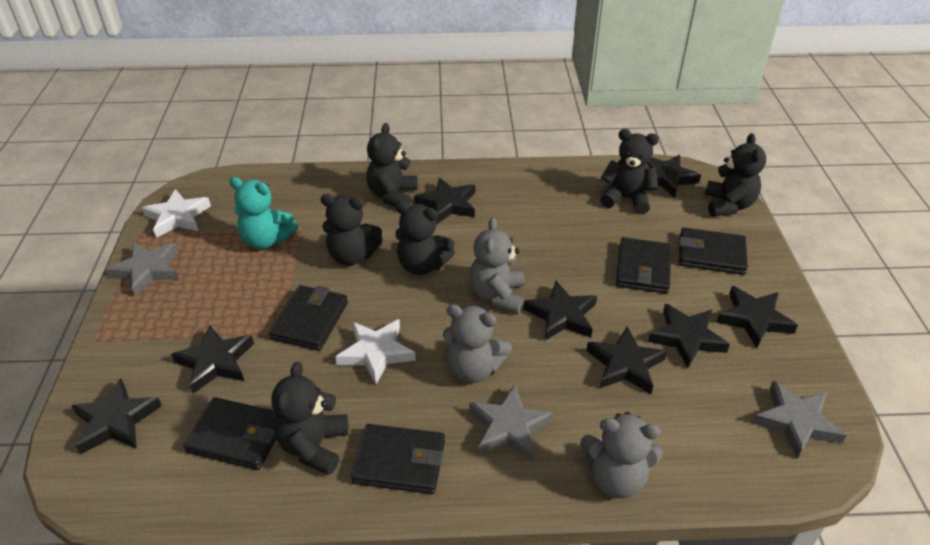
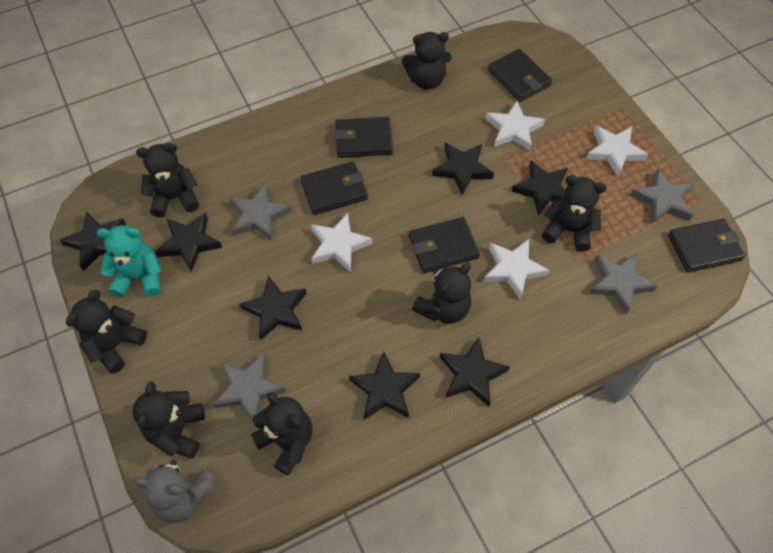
black star: [71,378,162,454] [171,325,254,394] [414,177,475,225] [523,281,597,340] [586,326,667,394] [647,155,701,198] [648,303,730,368] [716,286,798,348] = 8 -> [60,211,126,271] [155,213,222,272] [239,276,307,340] [349,351,420,420] [432,142,494,195] [440,337,510,406] [511,160,568,216] = 7
black teddy bear: [271,362,349,475] [320,194,383,265] [366,123,418,207] [395,201,455,275] [600,129,659,214] [705,133,766,216] = 6 -> [66,290,147,374] [133,381,205,459] [136,143,199,217] [251,392,312,475] [402,32,452,90] [412,263,471,324] [542,175,607,252] = 7
grey star: [106,242,179,297] [469,384,554,462] [752,381,847,458] = 3 -> [213,353,286,421] [229,184,292,241] [589,253,657,314] [631,169,694,224] = 4
grey teddy bear: [443,304,512,383] [469,217,525,313] [580,412,663,498] = 3 -> [133,460,217,523] = 1
white star: [142,189,211,238] [335,319,416,385] = 2 -> [311,213,373,273] [483,239,550,299] [485,101,545,151] [586,126,648,176] = 4

